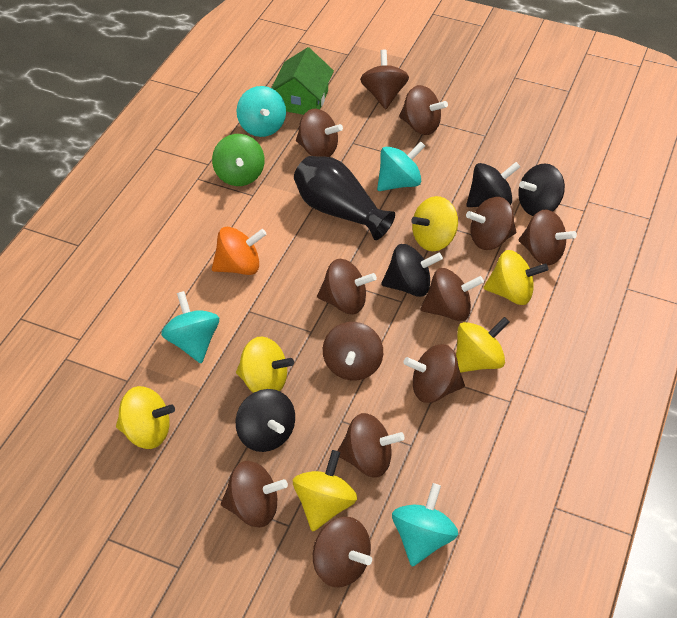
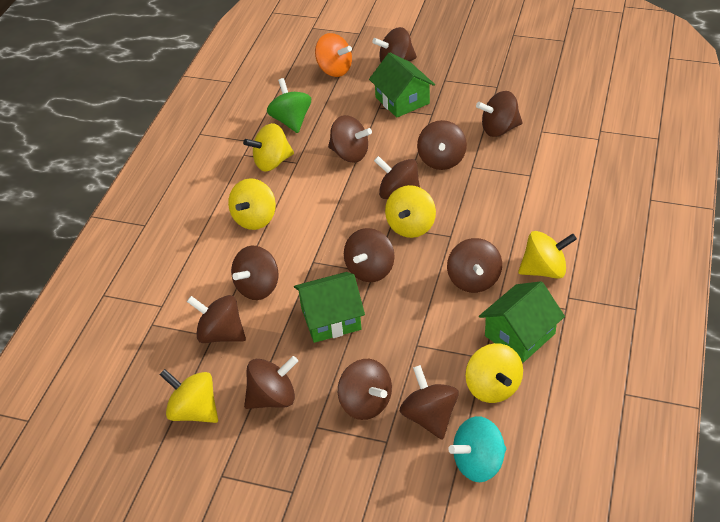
black spinning top: [236,389,295,452] [381,244,443,297] [466,162,520,207] [518,163,565,216] = 4 -> none = 0
black vase: [294,156,395,240] = 1 -> none = 0
green house: [271,47,334,115] = 1 -> [294,272,365,343] [369,52,435,118] [479,281,565,363] = 3
turquoise spinning top: [161,291,219,363] [236,86,286,137] [377,141,425,191] [392,483,458,566] = 4 -> [448,416,506,482] = 1

